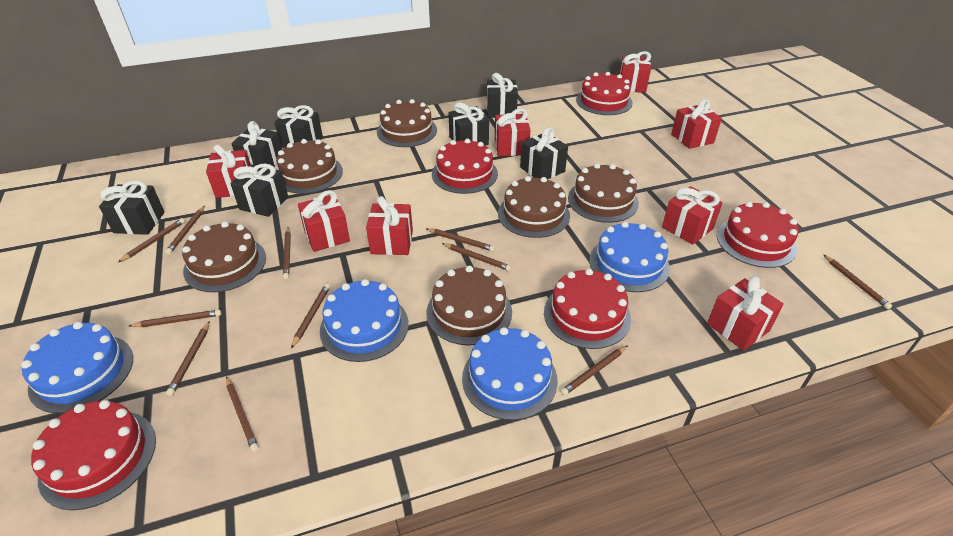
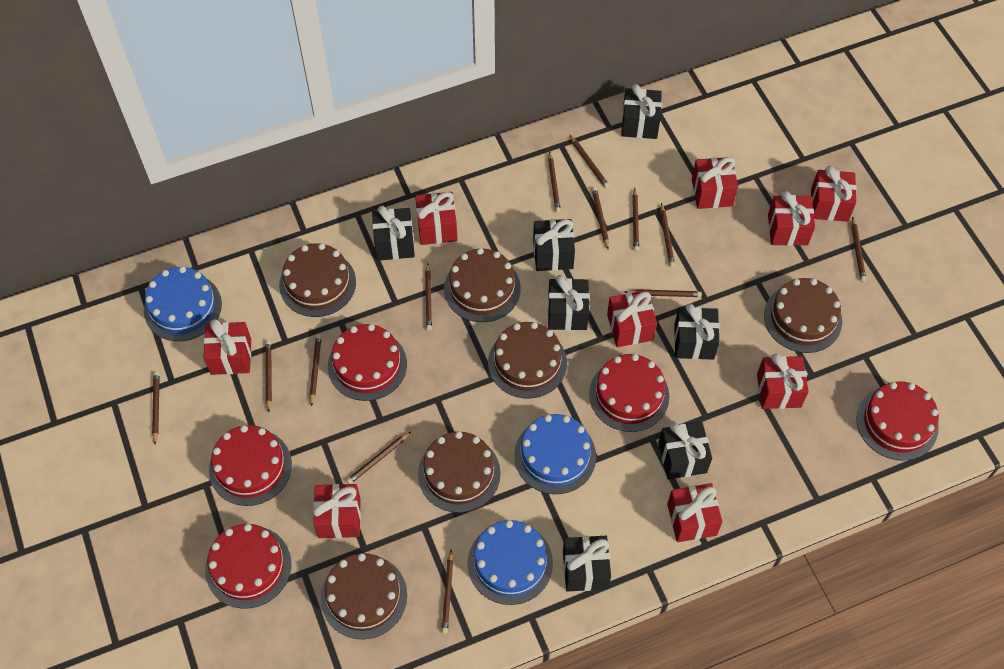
blue cake: [21,322,133,413] [320,279,409,362] [462,327,558,420] [589,222,670,292] = 4 -> [144,266,222,341] [467,520,553,605] [514,414,596,494] = 3
brown pencil: [118,218,185,262] [129,310,222,327] [165,206,205,254] [166,321,210,396] [226,376,259,452] [283,227,291,279] [291,284,330,349] [426,228,495,252] [442,243,512,271] [560,345,628,396] [823,254,892,309] = 11 -> [152,371,160,444] [265,340,272,412] [310,334,321,406] [346,432,411,484] [425,263,432,331] [441,550,453,634] [548,151,561,213] [570,135,609,188] [592,187,609,249] [625,289,702,297] [632,188,639,252] [660,203,675,267] [851,216,866,282] = 13
red gift: [206,145,251,198] [298,190,350,252] [366,196,413,255] [495,108,530,156] [620,51,651,93] [662,186,723,245] [671,99,722,149] [707,276,784,351] = 8 -> [204,319,251,375] [312,484,361,538] [415,192,458,245] [607,290,657,347] [667,483,722,542] [692,157,738,209] [757,353,809,409] [768,191,815,246] [811,166,857,222] = 9

